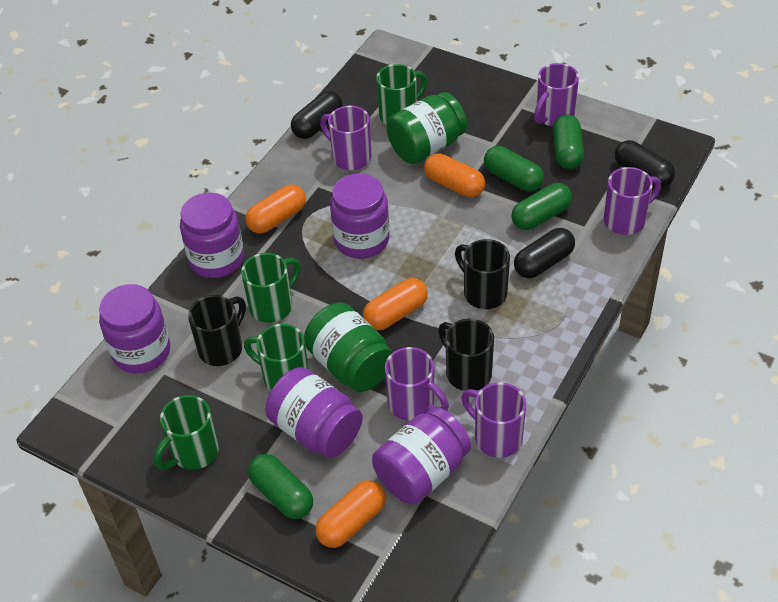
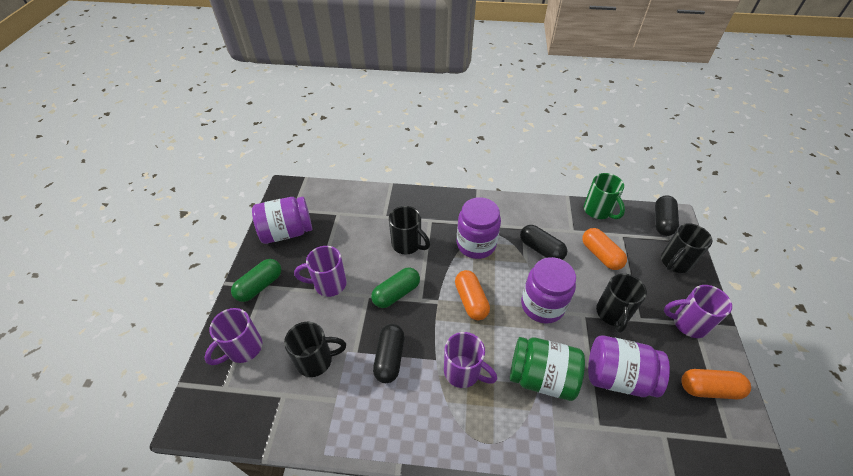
black mug: [188,295,246,366] [438,319,494,391] [455,239,510,309] = 3 -> [284,322,346,377] [389,206,430,254] [596,273,647,333] [661,223,713,273] = 4
green capsule: [248,454,313,519] [484,146,544,192] [511,183,572,230] [553,115,584,169] = 4 -> [231,259,281,302] [371,268,420,308] = 2
green jar: [304,303,393,392] [386,92,467,164] = 2 -> [510,337,585,401] = 1
green mug: [154,395,219,470] [241,253,301,323] [244,324,309,392] [376,64,427,125] = 4 -> [584,173,625,219] = 1
orange capsule: [245,184,306,234] [315,480,386,548] [363,278,428,330] [424,153,485,198] = 4 -> [455,270,490,320] [582,228,627,270] [681,369,751,399] = 3
purple jar: [99,284,170,374] [180,193,244,278] [266,367,363,458] [330,173,390,259] [372,407,471,504] = 5 -> [252,197,312,244] [457,197,501,259] [521,257,576,324] [588,335,670,398] = 4
purple mug: [320,106,372,170] [385,347,449,421] [461,382,526,458] [534,63,579,127] [604,167,661,235] = 5 -> [205,308,262,365] [294,246,347,297] [444,332,497,388] [664,285,732,338] = 4

